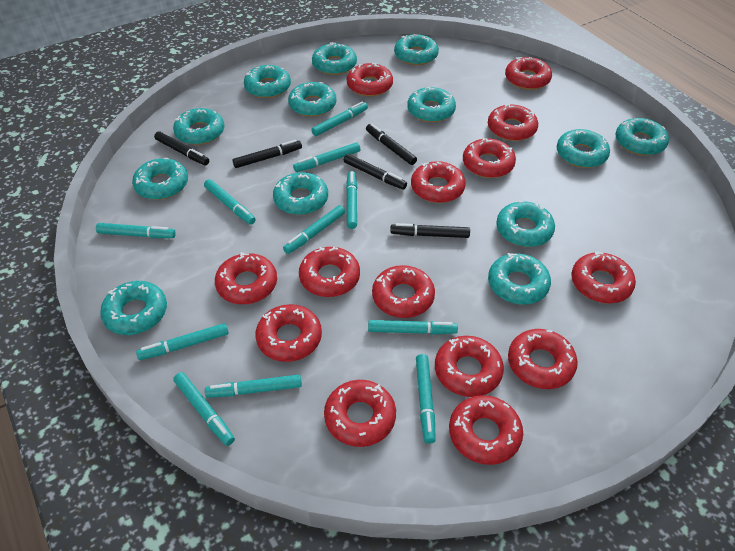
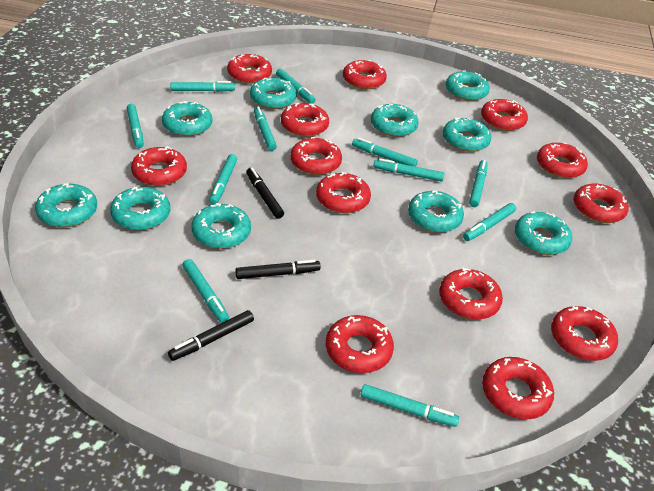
black marker: [154,131,209,165] [233,140,302,168] [344,154,407,189] [366,124,417,165] [390,223,470,238] = 5 -> [168,310,254,361] [235,260,321,279] [246,168,284,219] = 3
red donut: [215,252,277,304] [255,304,322,362] [299,247,360,297] [324,380,396,447] [347,63,393,96] [372,265,435,318] [411,161,466,203] [435,336,504,397] [449,395,523,465] [463,138,516,178] [488,104,538,141] [505,57,552,90] [508,329,578,389] [571,251,636,304] = 14 -> [131,146,187,186] [227,54,272,83] [281,103,329,137] [290,137,342,175] [316,172,371,213] [326,315,394,373] [343,60,387,89] [439,267,503,320] [481,99,528,131] [482,357,554,420] [537,142,588,178] [551,306,618,361] [573,184,629,223] = 13
turquoise donut: [100,281,167,335] [132,158,188,200] [173,108,224,145] [244,65,291,98] [273,172,328,215] [288,82,336,117] [312,42,357,75] [394,34,439,65] [407,87,456,122] [488,253,551,305] [496,201,555,247] [556,129,610,168] [615,118,669,156] = 13 -> [35,183,97,227] [110,187,170,230] [162,101,213,136] [191,203,251,249] [250,78,297,109] [371,104,419,137] [408,190,464,232] [443,118,491,152] [445,70,490,101] [515,211,572,255] = 10

